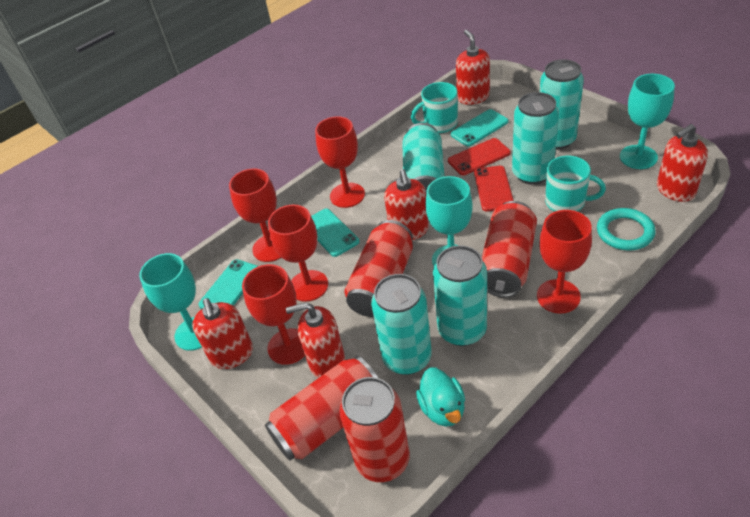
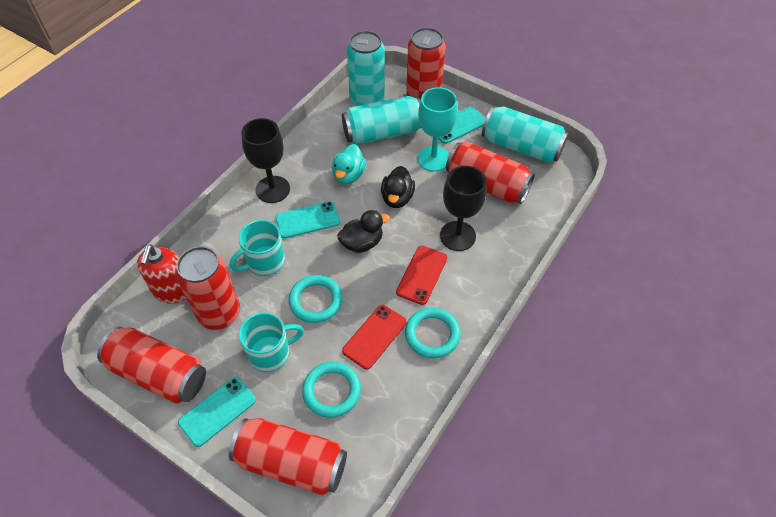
black duck: none = 0 -> [337,210,390,253] [381,166,415,208] = 2
black goblet: none = 0 -> [241,118,290,203] [440,166,486,251] = 2
red can: [265,356,378,461] [339,377,410,482] [344,220,413,317] [482,201,537,297] = 4 -> [97,326,206,403] [176,246,240,330] [229,418,347,495] [406,27,446,100] [446,141,535,204] = 5
red goblet: [229,169,281,262] [242,264,305,365] [268,205,328,302] [315,116,365,208] [537,210,592,314] = 5 -> none = 0
red soap dispenser: [192,298,253,369] [286,302,345,378] [384,169,429,240] [456,30,490,105] [657,124,708,202] = 5 -> [137,244,186,304] = 1
turquoise can: [371,274,432,375] [402,123,445,192] [433,245,487,346] [512,92,559,185] [540,59,584,150] = 5 -> [342,96,421,145] [347,31,385,106] [482,106,569,163] = 3
turquoise goblet: [139,253,202,351] [425,176,473,266] [620,74,675,169] = 3 -> [417,87,458,171] = 1
turquoise ring: [597,208,655,250] = 1 -> [288,275,343,323] [302,362,361,418] [405,307,461,358] = 3

